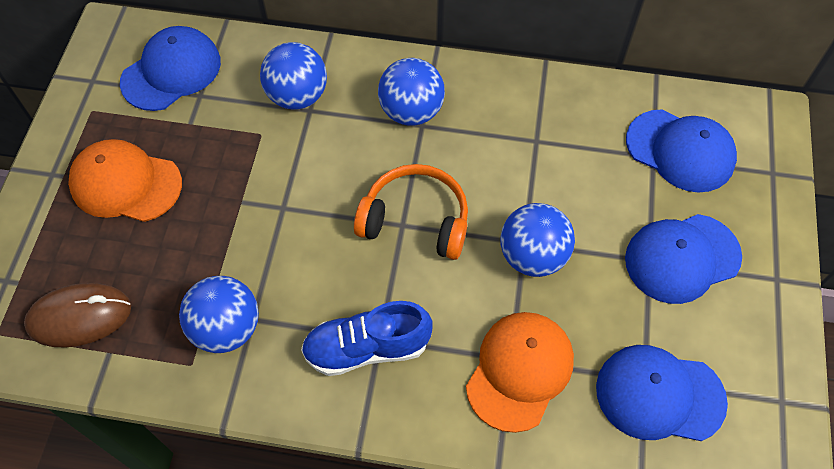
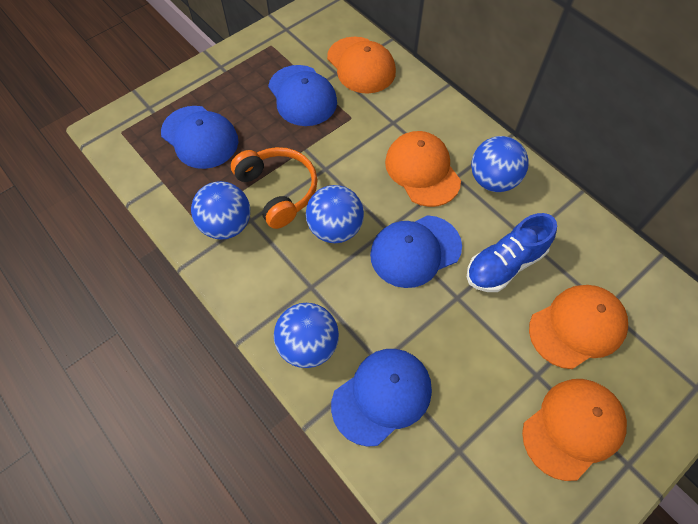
brown mouse: [24,283,131,348] = 1 -> none = 0
orange cap: [68,139,182,222] [466,312,574,433] = 2 -> [327,37,396,93] [385,131,461,207] [522,379,627,481] [529,285,628,369] = 4

